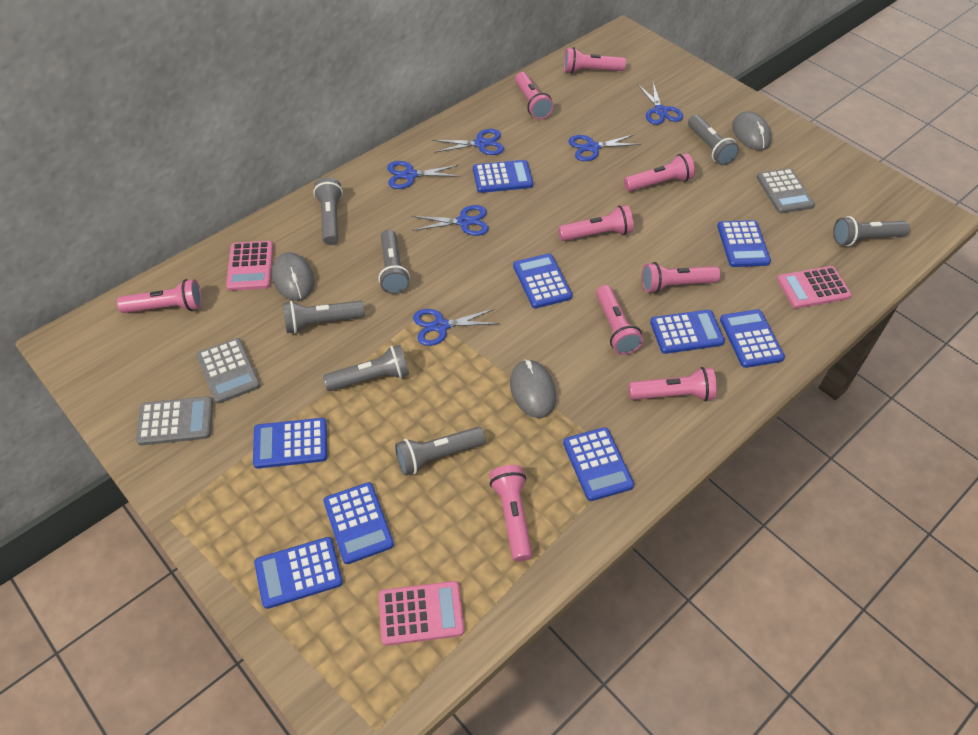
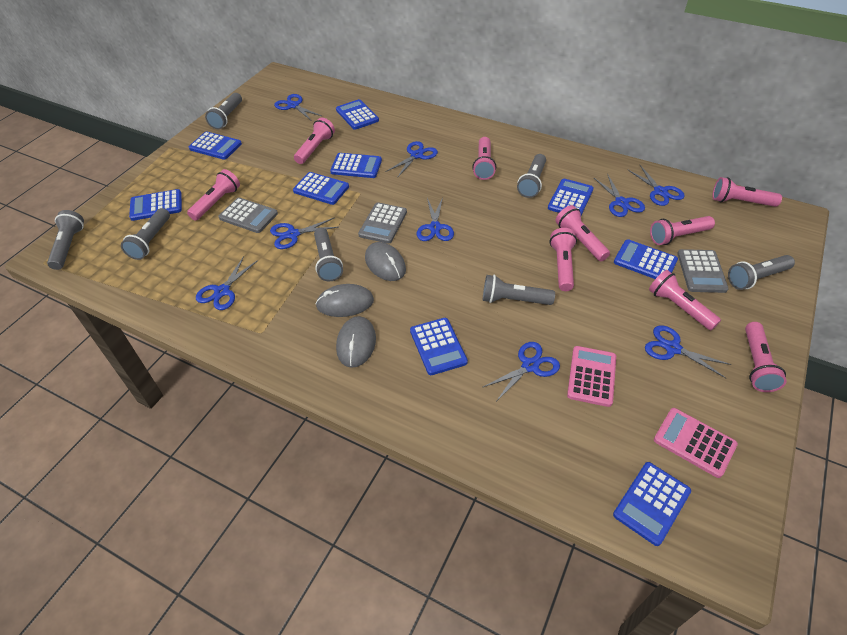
blue scissors: [387,161,461,189] [412,205,489,236] [413,309,499,346] [432,129,504,155] [568,134,641,161] [637,82,683,125] = 6 -> [196,256,258,310] [270,217,338,249] [274,94,322,121] [385,141,438,178] [417,197,454,241] [483,342,560,400] [594,174,645,217] [627,165,685,206] [645,325,732,378] = 9
pink calculator: [226,241,273,291] [379,581,464,646] [777,266,852,309] = 3 -> [567,346,616,407] [654,408,738,478] = 2

